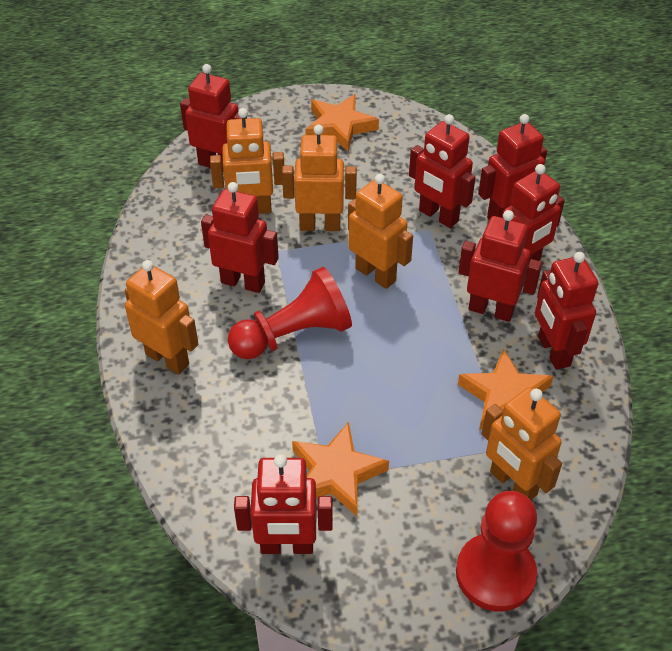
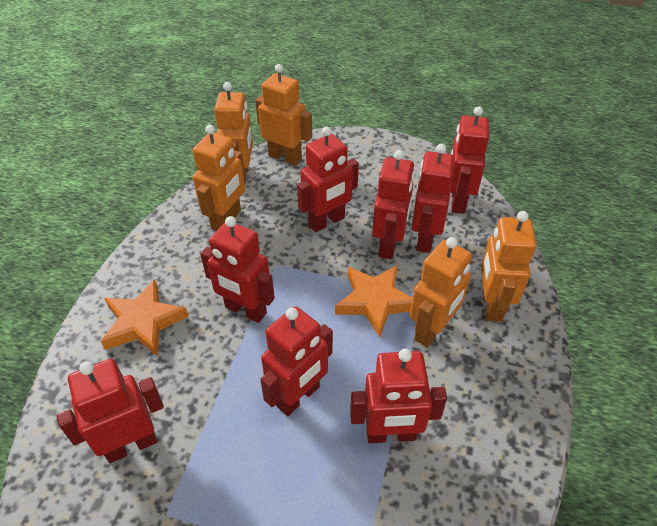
orange star: [292,422,389,516] [305,94,379,152] [458,349,554,430] = 3 -> [101,280,189,356] [335,265,413,337] = 2
red pawn: [228,267,352,359] [456,491,537,612] = 2 -> none = 0

